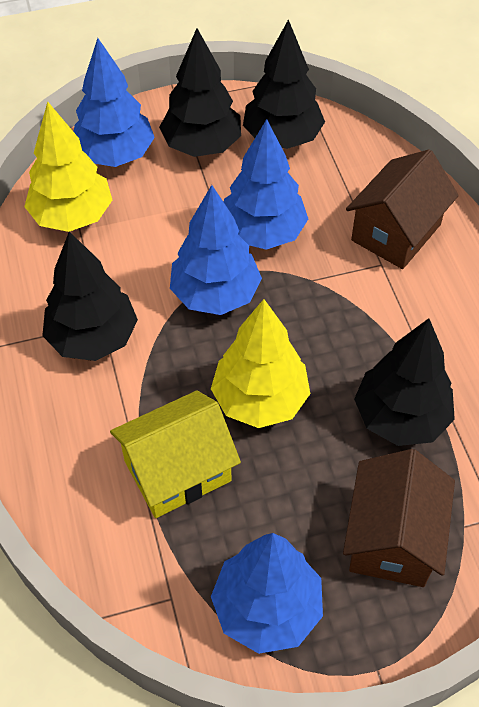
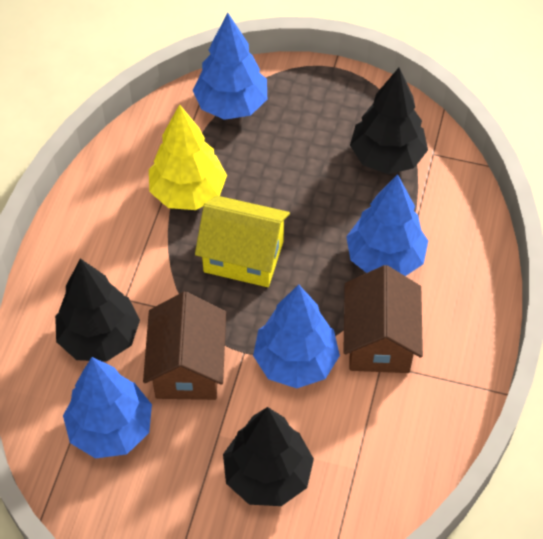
black tree: [42,232,138,361] [159,28,241,157] [243,19,325,149] [354,318,455,446] = 4 -> [55,259,140,362] [223,407,314,506] [350,68,428,174] = 3
yellow tree: [24,102,112,232] [211,299,310,428] = 2 -> [149,104,227,210] = 1

